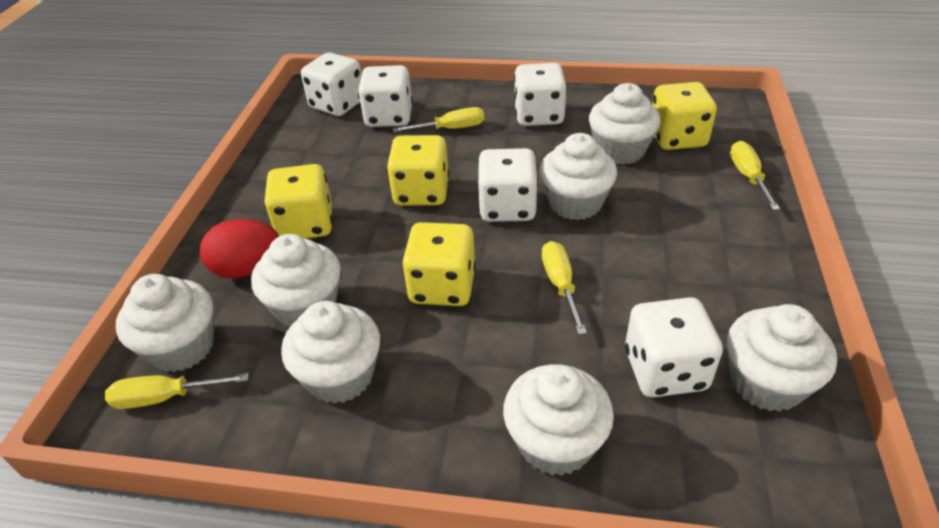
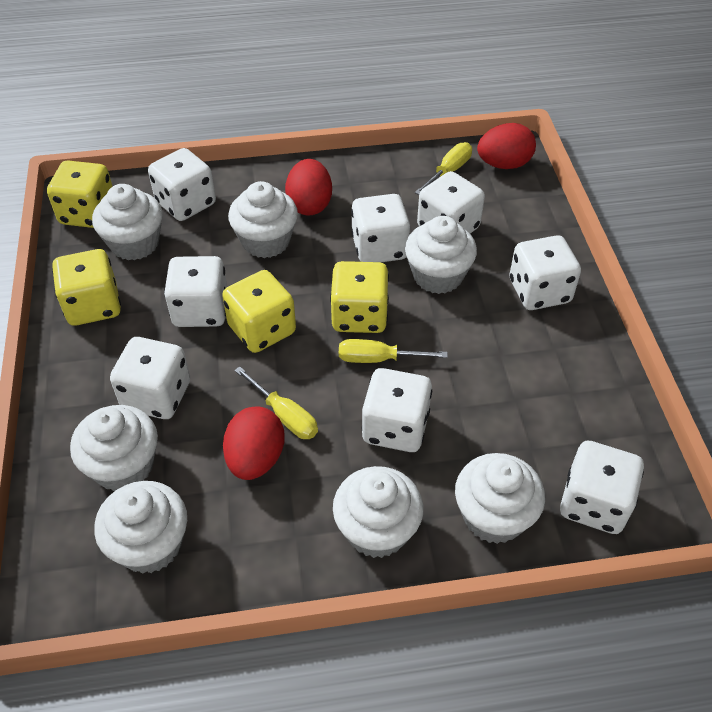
red egg: [200,219,279,279] = 1 -> [223,406,284,480] [285,159,332,216] [477,123,536,169] = 3
white dice: [301,53,362,116] [358,65,413,127] [477,148,538,222] [514,63,567,126] [625,297,723,397] = 5 -> [110,337,190,419] [148,148,216,221] [164,256,227,327] [351,194,410,263] [362,368,432,452] [417,171,485,233] [509,235,581,310] [560,441,644,534] = 8
yellow screwdriver: [105,373,249,409] [393,107,484,132] [542,241,587,335] [730,141,780,210] = 4 -> [234,366,318,439] [339,339,448,363] [415,142,472,195] = 3

